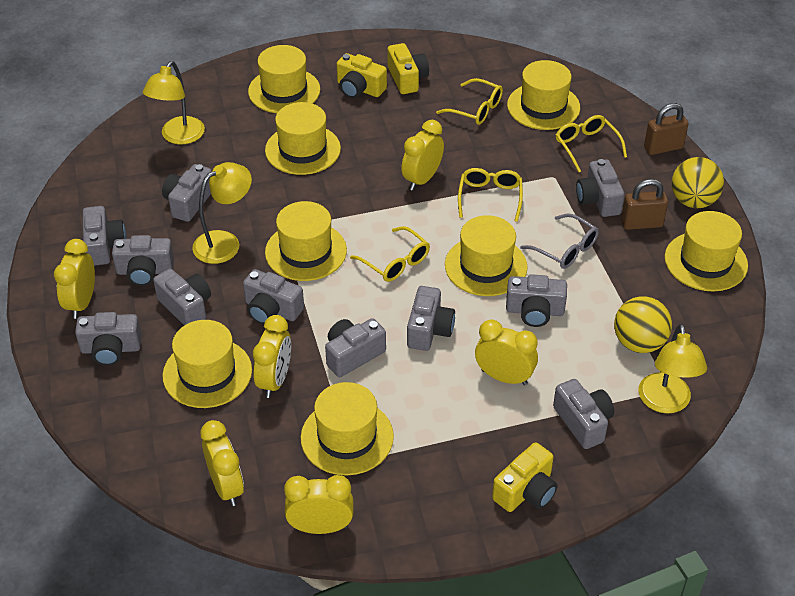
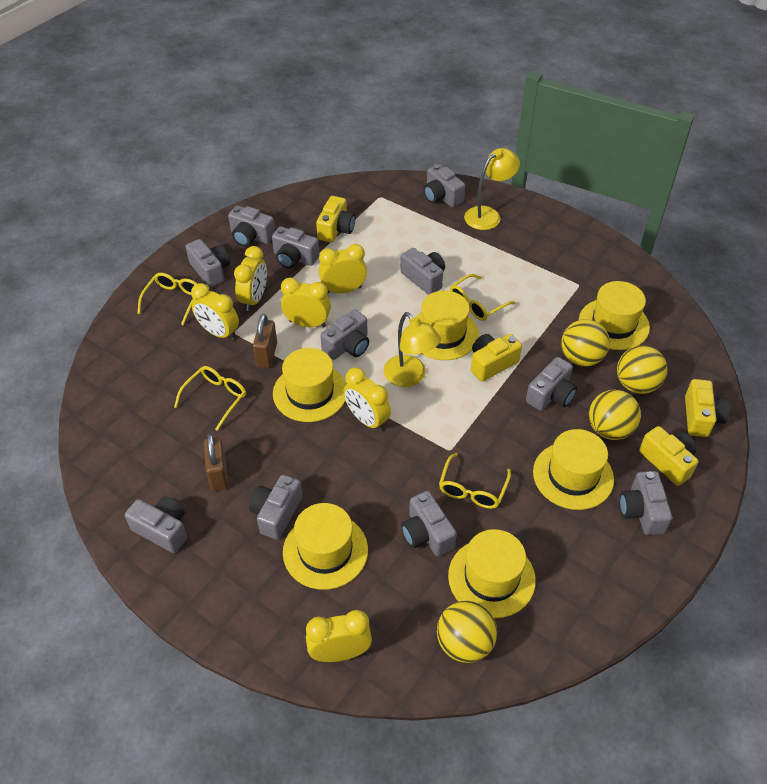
grey glasses: [520,214,599,269] = 1 -> none = 0
yellow ball: [614,296,672,353] [672,157,724,208] = 2 -> [437,601,497,663] [561,319,610,367] [589,389,641,440] [617,345,667,394] = 4
yellow camera: [337,53,387,98] [388,43,429,94] [492,442,558,512] = 3 -> [316,196,355,242] [471,334,522,381] [639,426,698,486] [685,379,730,437] = 4
yellow hat: [163,320,252,408] [248,45,320,113] [265,102,341,175] [265,201,347,281] [301,382,394,476] [445,215,528,296] [507,60,580,130] [665,211,748,292] = 8 -> [273,348,346,422] [283,503,368,590] [416,291,479,360] [448,529,536,618] [533,429,614,510] [579,281,650,350] = 6
yellow lamp: [143,61,205,144] [192,162,252,264] [639,324,707,414] = 3 -> [384,312,441,387] [464,148,520,230] = 2

